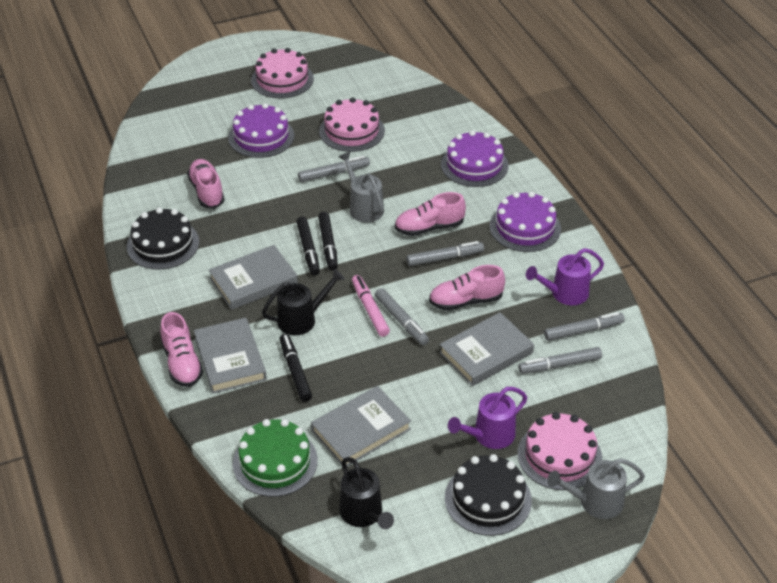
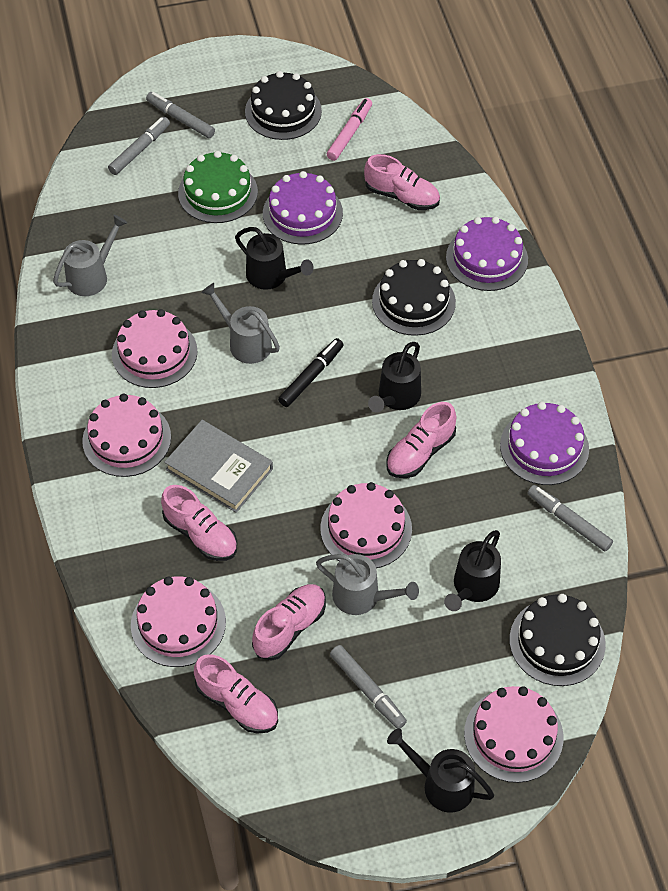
black cake: [127,207,199,269] [445,454,532,536] = 2 -> [245,71,322,140] [372,259,456,336] [510,594,606,686] = 3
black marker: [280,334,312,402] [296,217,320,276] [318,212,338,271] = 3 -> [278,338,344,407] = 1
black watering can: [262,269,345,335] [339,457,394,529] = 2 -> [235,227,314,290] [368,342,421,412] [387,728,494,813] [444,530,501,611] = 4
grey book: [194,318,267,393] [209,245,298,310] [311,386,411,466] [439,312,534,386] = 4 -> [164,420,273,513] = 1
grey marker: [298,156,370,182] [375,288,429,345] [406,241,484,266] [518,347,602,374] [544,312,625,341] = 5 -> [108,117,170,175] [146,92,215,138] [330,645,407,729] [528,485,613,552] = 4
grey watering can: [338,152,384,223] [547,458,645,519] = 2 -> [53,215,127,296] [201,283,280,364] [316,554,419,615] = 3
pink cake: [251,48,314,98] [319,97,385,152] [518,412,602,490] = 3 -> [82,394,171,477] [112,309,197,388] [131,576,226,667] [320,482,412,568] [464,686,563,783] = 5
pink shoe: [160,312,203,387] [187,159,224,208] [395,192,466,236] [429,265,505,311] = 4 -> [161,485,237,561] [194,654,278,734] [252,584,326,661] [364,154,440,210] [387,402,456,478] = 5
purple watering can: [448,387,527,449] [526,248,604,305] = 2 -> none = 0

